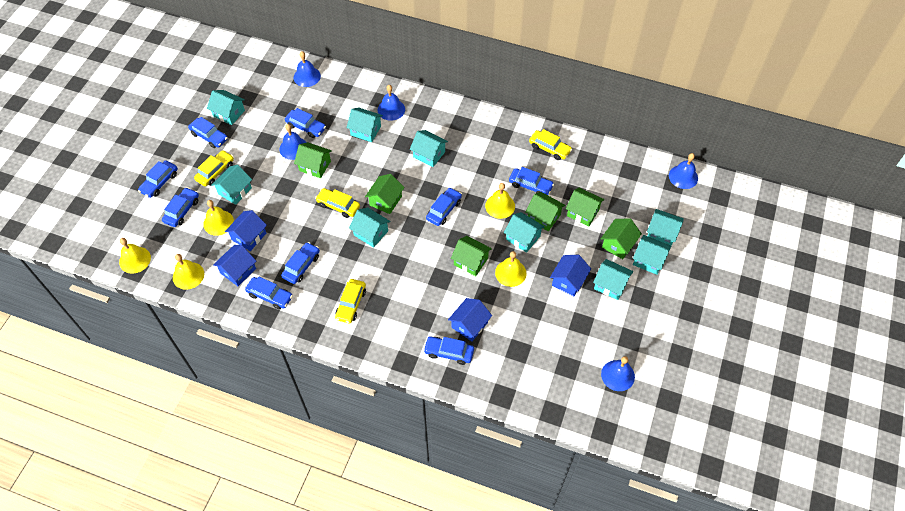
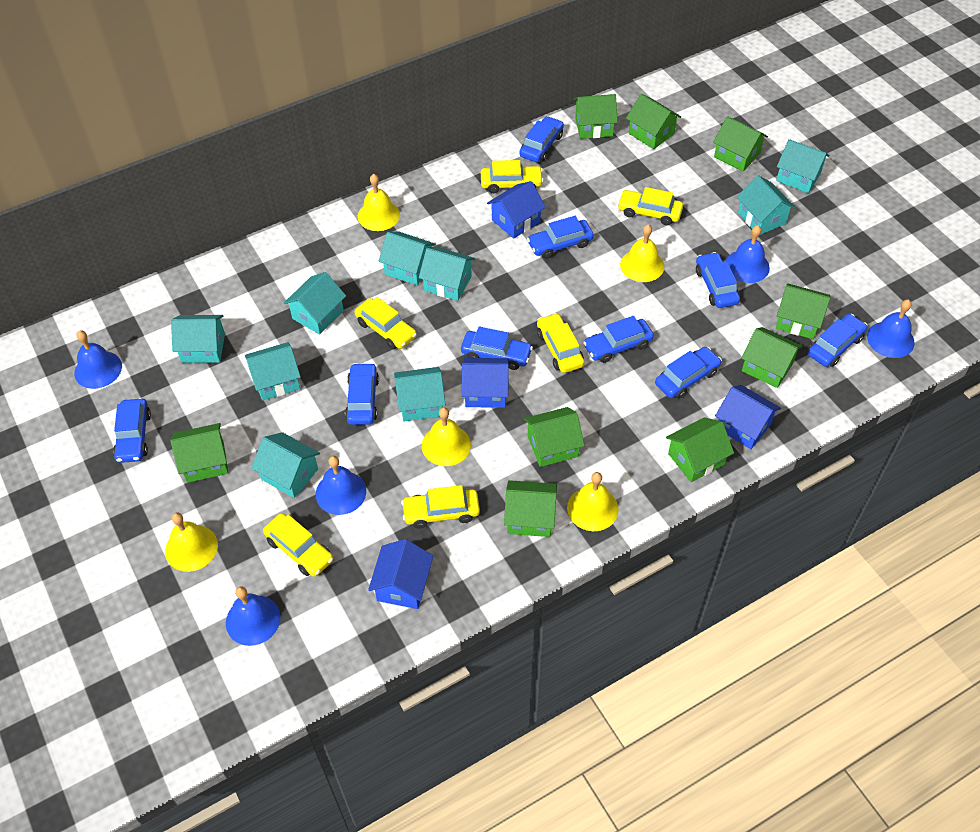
green house: [294,142,332,178] [365,174,405,214] [451,236,492,276] [525,192,565,231] [566,188,605,226] [601,218,642,259] = 6 -> [170,423,228,483] [504,480,557,537] [524,407,585,467] [574,94,618,139] [626,94,681,149] [666,417,734,482] [713,116,768,171] [741,327,803,388] [776,283,831,339] = 9
yellow car: [194,150,234,186] [315,188,360,218] [335,279,366,323] [529,129,572,160] = 4 -> [263,513,333,577] [355,297,417,349] [401,485,480,528] [481,160,544,193] [537,313,585,373] [618,187,683,225] = 6

